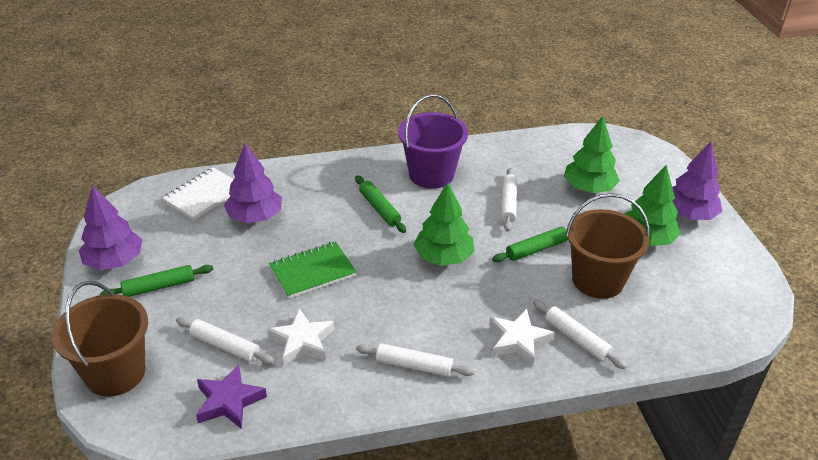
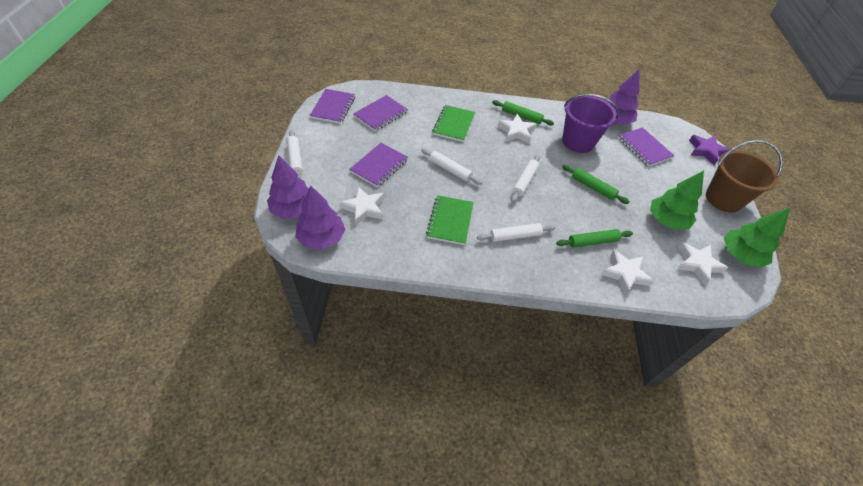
brown bucket: [52,281,148,397] [566,193,650,299] = 2 -> [706,140,783,212] = 1
green notebook: [269,241,356,299] = 1 -> [426,195,474,245] [432,105,475,142] = 2
green tree: [414,183,474,266] [564,116,620,193] [624,165,681,246] = 3 -> [650,171,704,230] [724,208,790,268] = 2
purple notebook: none = 0 -> [310,89,355,124] [349,143,408,187] [353,95,408,131] [618,127,674,167] = 4
white notebook: [162,167,234,220] = 1 -> none = 0
white star: [267,309,334,365] [489,309,555,366] = 2 -> [340,186,384,226] [498,114,536,143] [601,250,654,295] [677,242,728,285] = 4

